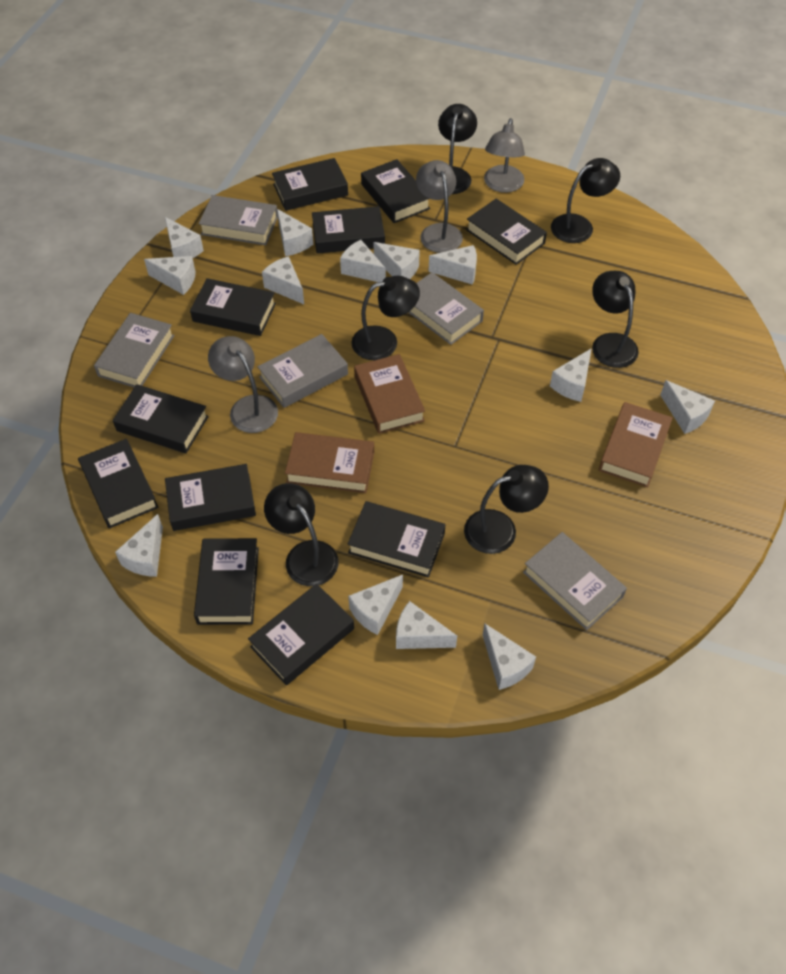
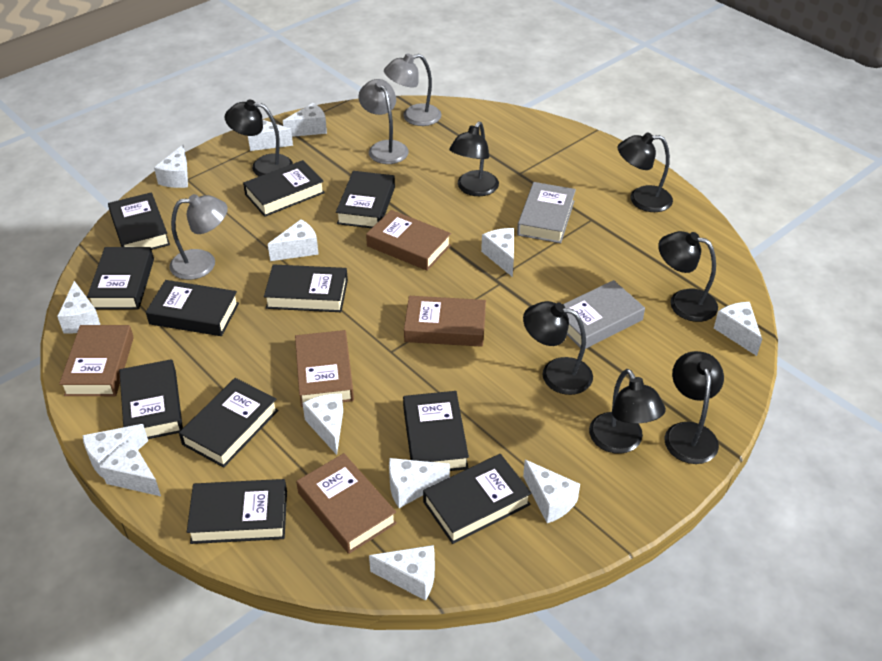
black lamp: [264,483,339,586] [351,276,420,360] [438,104,477,194] [464,465,549,554] [551,158,620,243] [592,271,639,368] = 6 -> [224,99,293,176] [449,122,499,196] [523,301,593,395] [589,369,666,454] [618,132,673,212] [658,231,718,322] [665,351,724,464] = 7
brown book: [285,432,374,493] [354,354,425,434] [599,402,673,487] = 3 -> [59,325,134,396] [295,330,354,407] [296,453,397,554] [366,210,451,271] [404,296,486,347] = 5
grey book: [94,313,175,387] [199,195,278,245] [258,334,348,408] [408,272,484,345] [523,532,627,630] = 5 -> [517,182,576,243] [563,280,645,349] = 2

